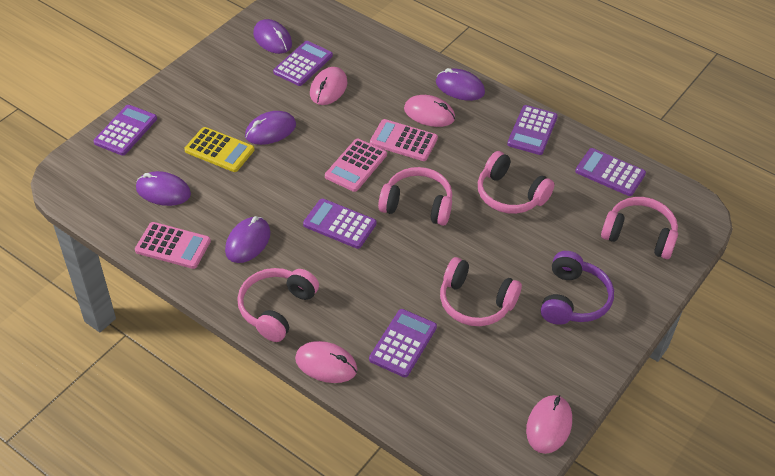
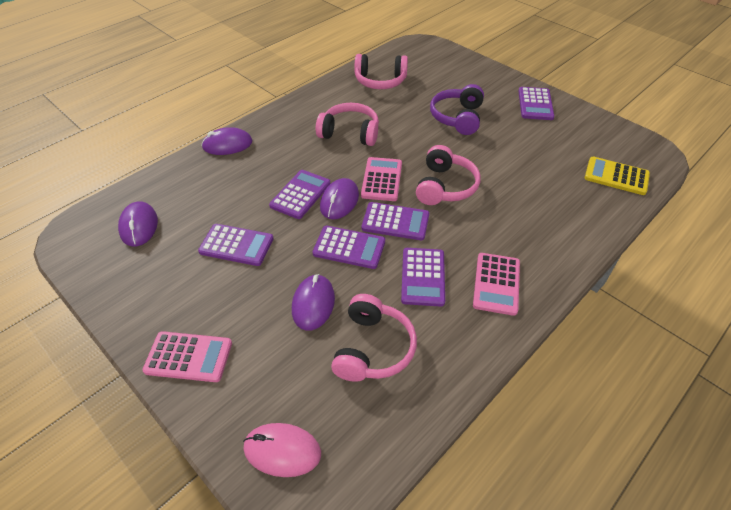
pink headphones: [237,268,319,342] [378,167,452,226] [440,257,522,326] [478,151,555,214] [601,197,678,259] = 5 -> [316,103,379,146] [331,294,417,382] [355,54,408,89] [416,145,480,205] = 4
pink mouse: [295,341,357,383] [310,67,347,105] [404,95,455,127] [526,395,572,454] = 4 -> [243,423,321,477] = 1
purple mouse: [136,171,191,206] [225,216,271,263] [245,111,296,145] [253,19,292,54] [436,68,485,101] = 5 -> [118,201,158,246] [201,127,252,155] [292,274,335,331] [320,178,359,219] = 4

